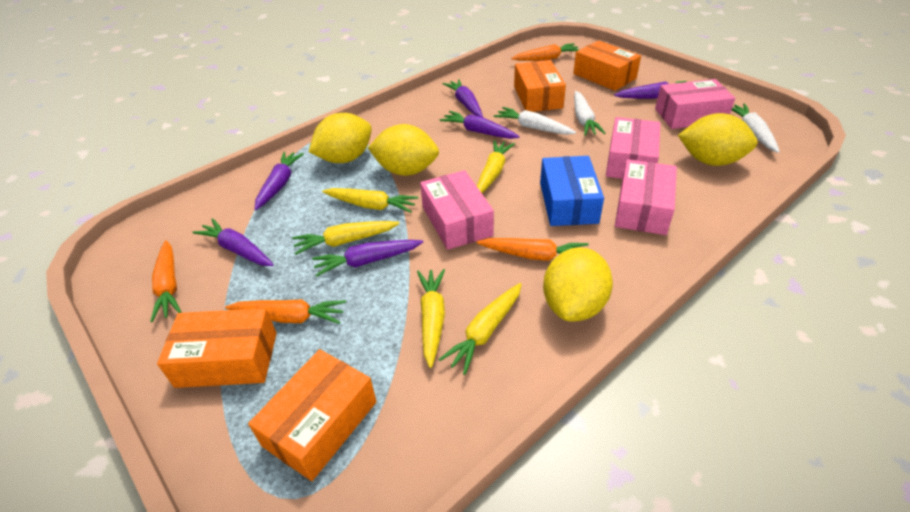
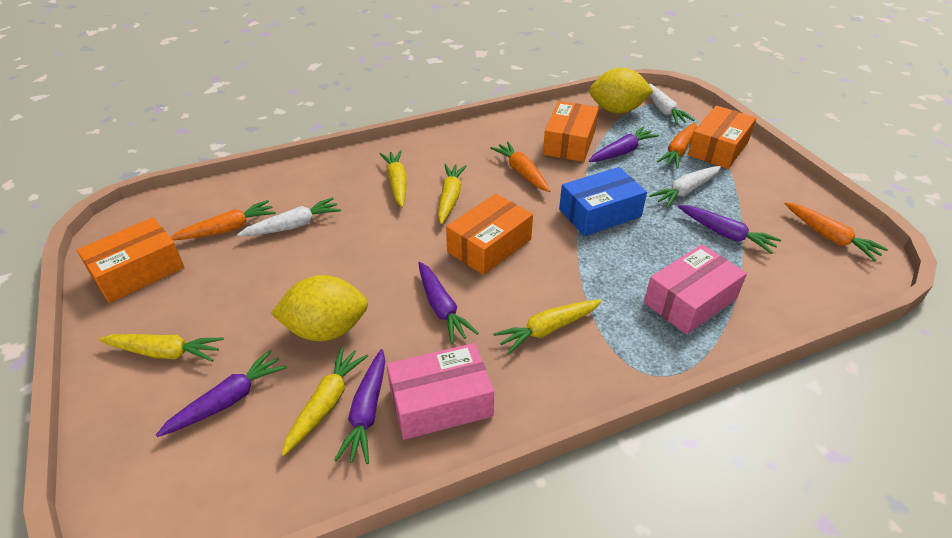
pink box: [420,170,494,250] [606,117,660,179] [615,159,677,235] [655,79,735,129] = 4 -> [387,343,494,440] [644,244,747,335] = 2
purple carrot: [192,218,274,266] [255,152,304,210] [312,240,423,277] [440,111,520,139] [443,79,483,117] [614,81,687,99] = 6 -> [156,350,287,437] [334,349,385,464] [418,262,478,344] [589,127,659,162] [678,205,781,254] = 5
yellow lemon: [309,113,372,163] [368,124,439,176] [543,247,613,321] [678,113,757,166] = 4 -> [271,275,368,341] [589,68,653,114] = 2

